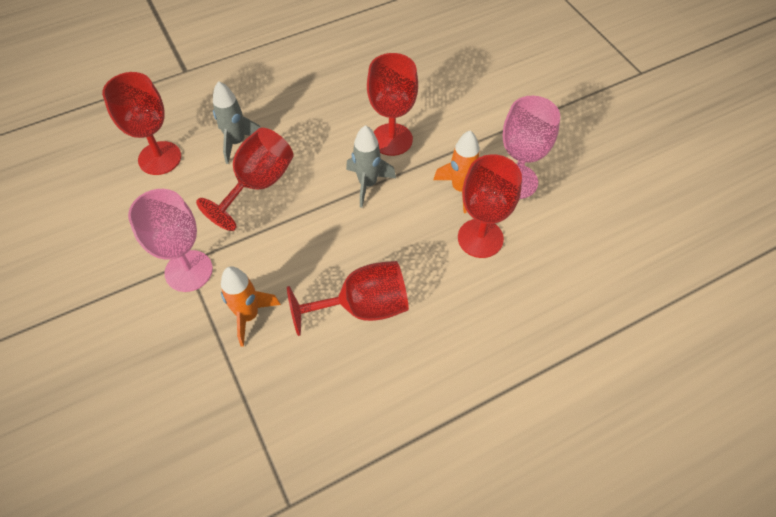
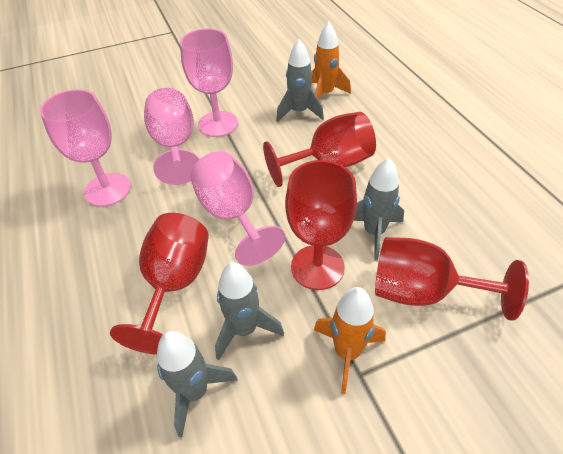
grey rocket: [213,81,261,164] [346,125,396,208] = 2 -> [157,331,238,437] [215,262,284,360] [276,39,324,122] [354,158,404,260] = 4
pink goblet: [128,189,213,292] [503,96,560,199] = 2 -> [40,89,131,207] [144,88,199,185] [180,29,238,137] [190,151,285,266] = 4
red goblet: [102,72,181,175] [196,128,294,231] [287,261,409,336] [367,53,418,156] [458,154,522,258] = 5 -> [110,213,209,355] [263,112,376,187] [285,160,357,290] [375,237,529,321] = 4

